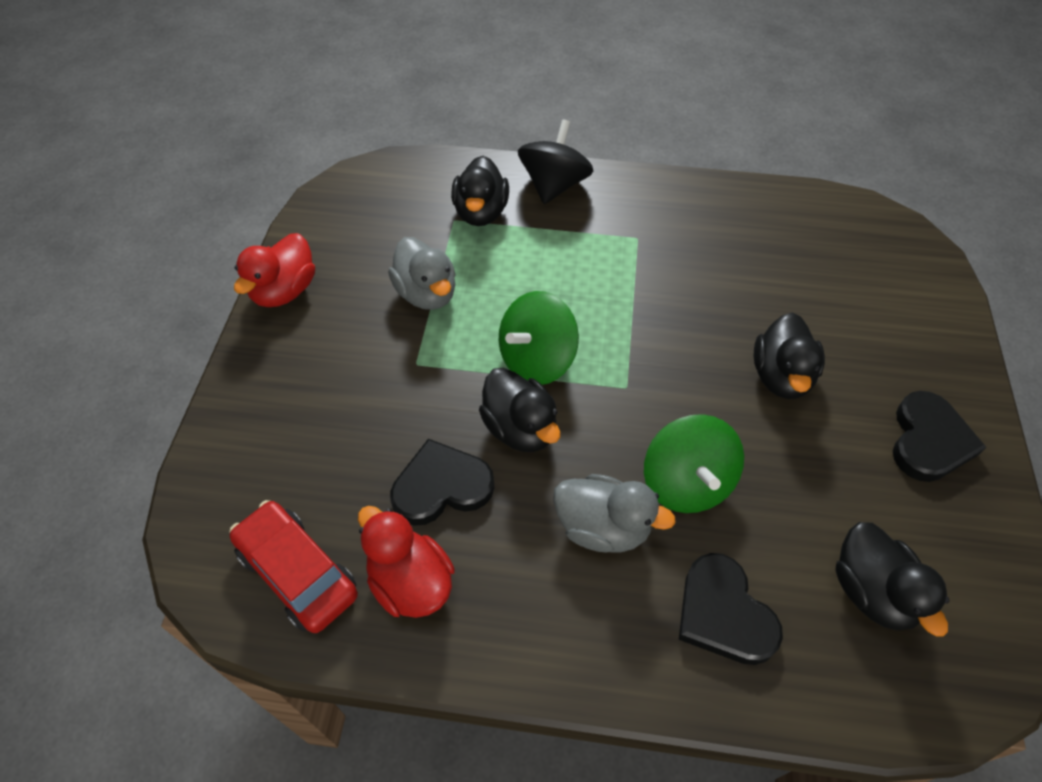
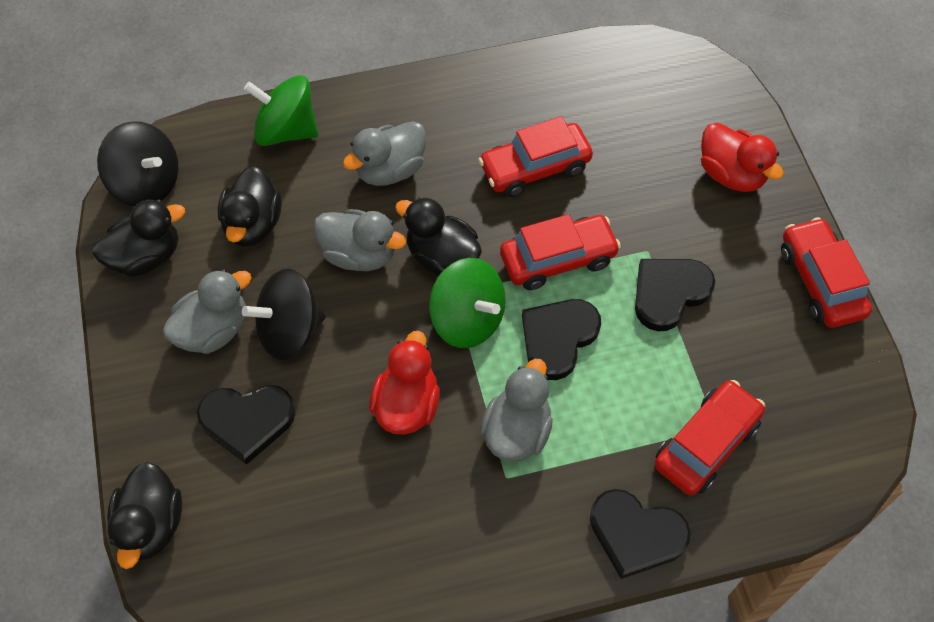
black heart: [390,439,494,526] [679,553,783,665] [893,391,987,482] = 3 -> [197,385,296,465] [522,299,601,380] [590,489,691,579] [635,259,715,332] = 4
black spinning top: [518,119,593,204] = 1 -> [97,121,178,207] [242,268,326,360] = 2
grey duck: [388,237,456,310] [553,474,676,553] = 2 -> [163,269,252,354] [314,209,406,271] [343,121,426,186] [480,359,553,462] = 4
red car: [229,500,358,633] = 1 -> [478,116,593,197] [500,214,621,290] [655,380,765,495] [781,217,872,328] = 4

